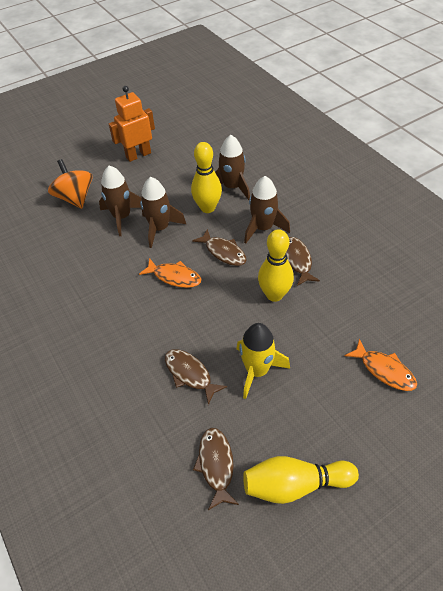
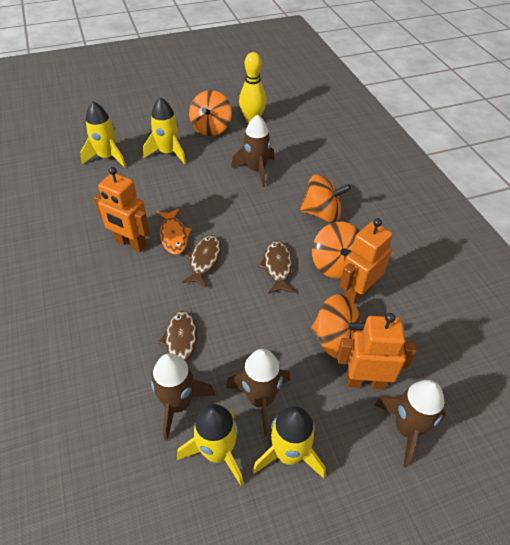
brown fish: [165,349,227,405] [192,229,247,266] [193,428,239,510] [286,237,320,286] = 4 -> [158,311,197,376] [182,235,221,288] [258,241,294,294] = 3
orange fish: [139,258,201,288] [345,338,417,391] = 2 -> [157,208,192,255] = 1
orange robot: [109,86,155,162] = 1 -> [94,167,150,252] [337,313,416,389] [340,218,393,304] = 3
orange spinning top: [48,159,92,209] = 1 -> [189,90,232,136] [300,174,351,223] [311,294,366,359] [312,222,360,278] = 4
yellow bowling pin: [191,142,222,213] [243,456,359,504] [258,229,294,302] = 3 -> [239,52,266,123] = 1
yellow rocket: [237,323,290,399] = 1 -> [80,101,126,168] [143,97,186,164] [177,404,244,486] [253,406,326,478] = 4

